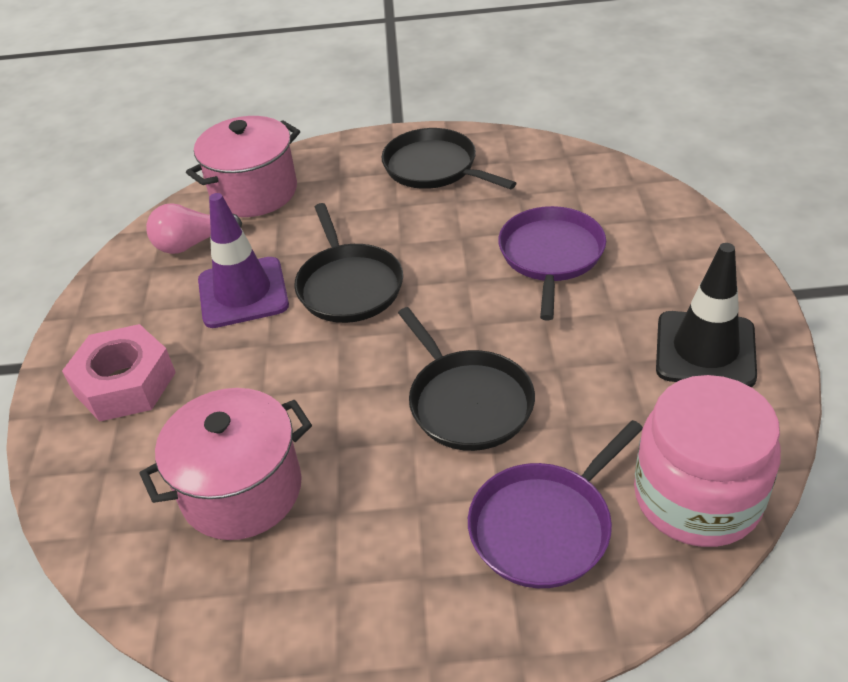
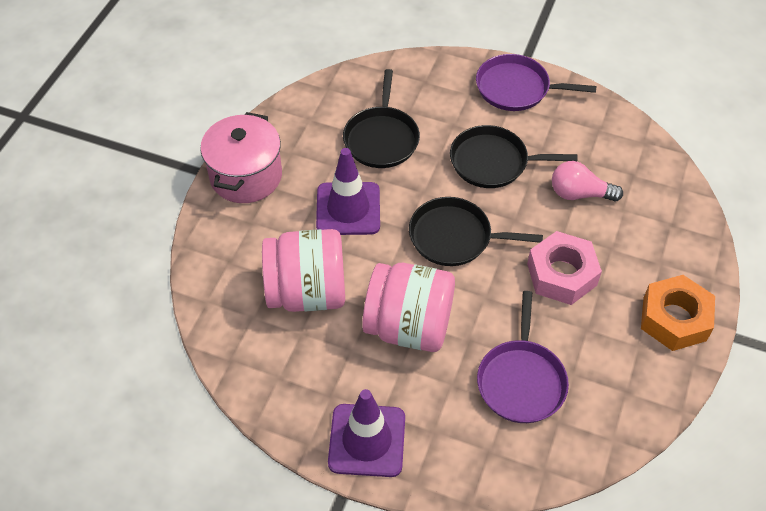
black traffic cone: [656,243,757,387] = 1 -> none = 0
orange nut: none = 0 -> [641,275,715,351] = 1
pink jar: [634,375,781,547] = 1 -> [262,229,345,312] [362,263,455,352] = 2
pink pot: [139,388,312,540] [186,116,300,217] = 2 -> [200,112,282,203] = 1
purple traffic cone: [198,193,289,328] = 1 -> [316,148,380,235] [328,389,405,477] = 2

